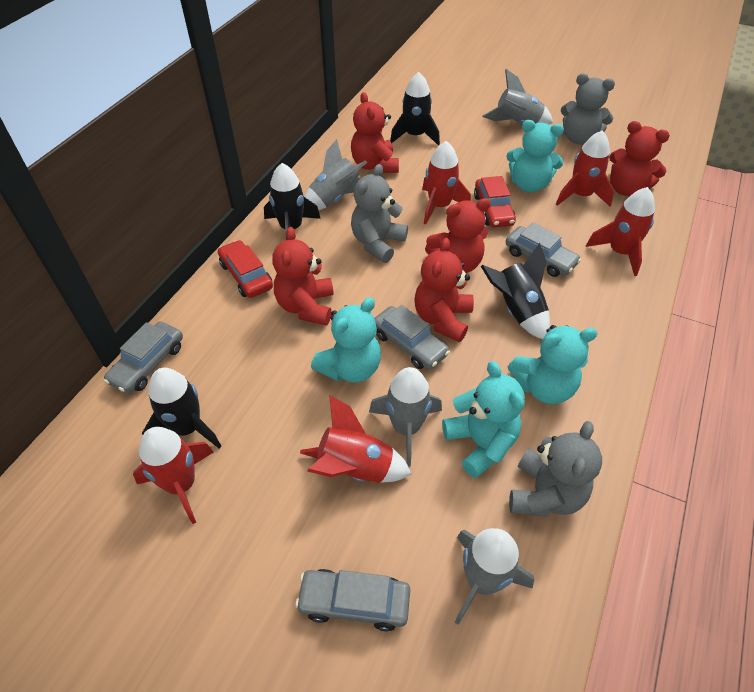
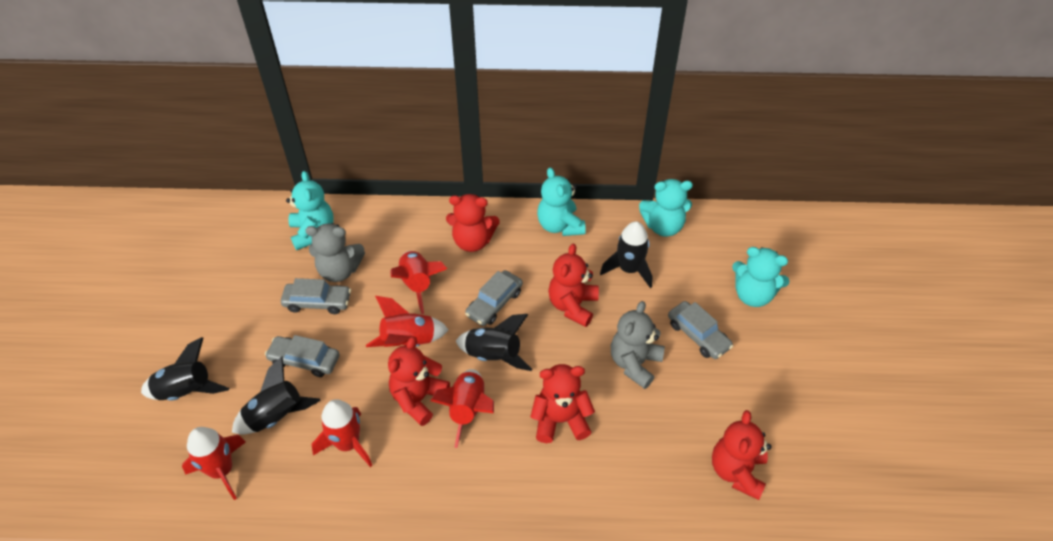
grey rocket: [304,139,367,210] [369,367,442,466] [455,528,534,625] [482,69,553,125] = 4 -> none = 0
grey teddy bear: [351,164,408,263] [509,421,602,517] [561,73,615,144] = 3 -> [305,223,365,282] [611,301,665,389] = 2
red car: [218,240,273,298] [474,176,516,228] = 2 -> none = 0

